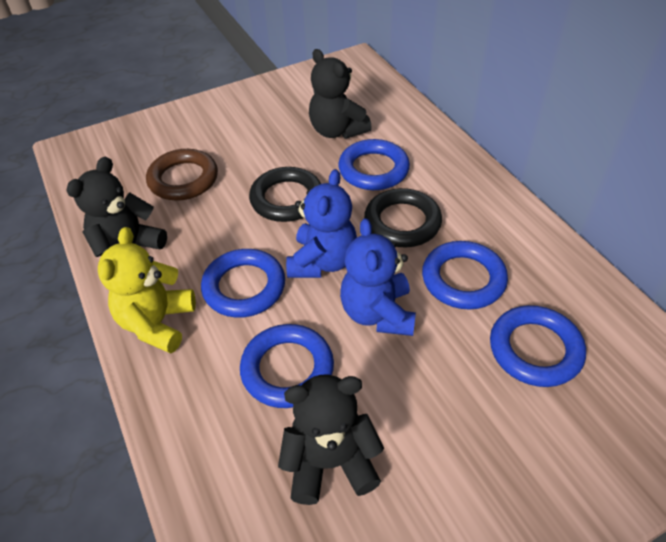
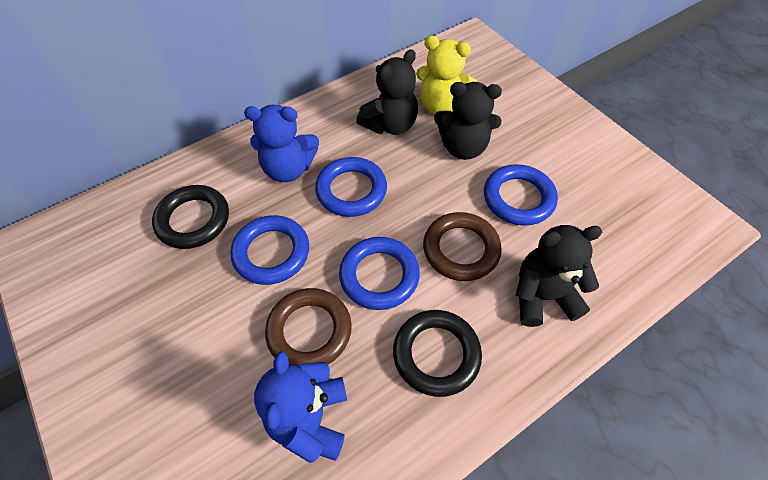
blue ring: [201,249,285,318] [240,324,334,408] [338,139,410,190] [422,241,508,309] [490,305,586,387] = 5 -> [230,215,309,285] [315,157,387,217] [339,237,420,310] [484,164,558,226] = 4
brown ring: [146,149,218,201] = 1 -> [265,288,352,366] [423,212,502,281] = 2

